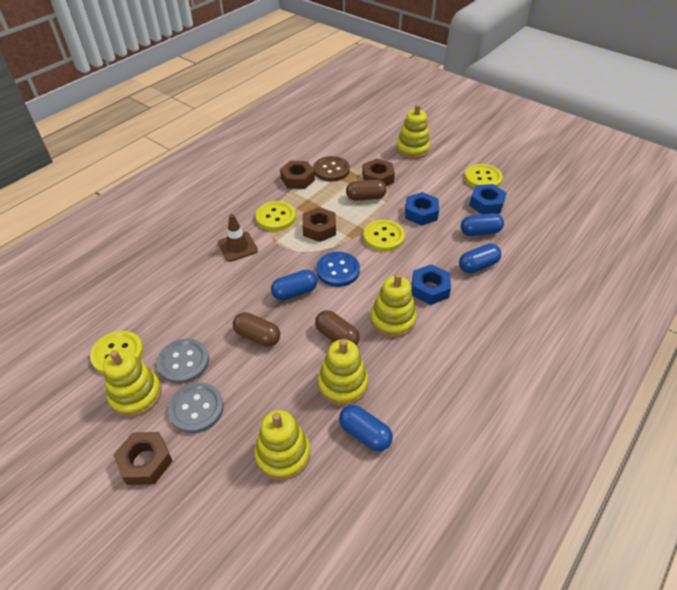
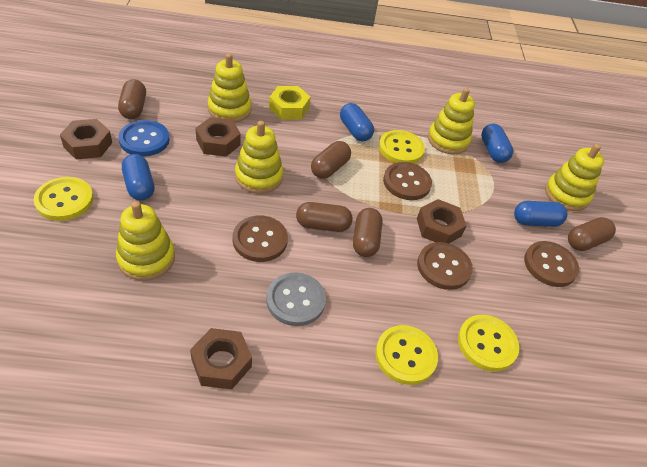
blue nut: [405,192,439,226] [412,264,451,305] [469,184,507,214] = 3 -> none = 0
brown button: [313,156,350,182] = 1 -> [233,215,288,262] [383,162,432,200] [417,242,473,290] [524,241,579,287] = 4
brown capsule: [233,312,280,347] [315,310,360,345] [346,180,387,201] = 3 -> [118,79,146,119] [296,202,352,232] [311,141,351,179] [353,208,383,257] [568,217,616,251] = 5
brown traffic cone: [218,214,258,262] = 1 -> none = 0
grey button: [157,338,209,384] [168,382,224,434] = 2 -> [266,273,326,326] = 1
yellow nut: none = 0 -> [269,86,311,120] = 1

